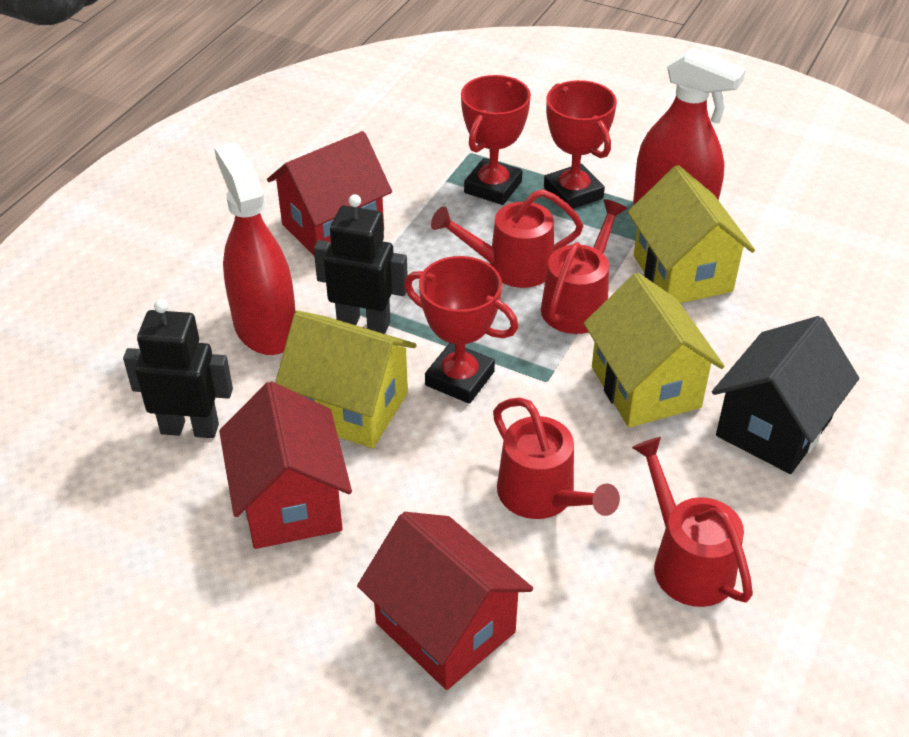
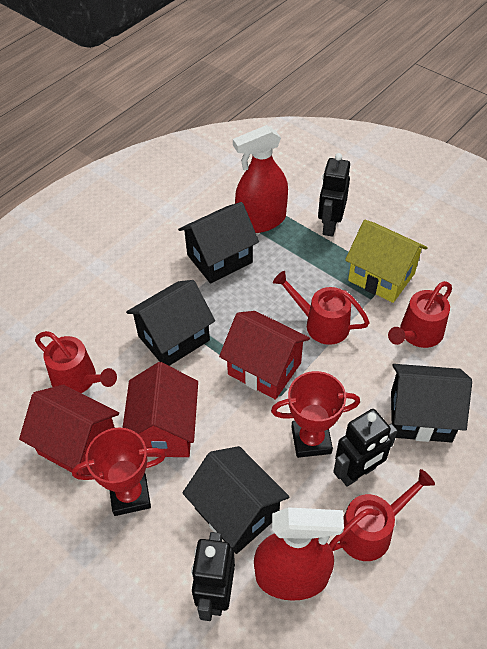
black house: [712,316,859,474] = 1 -> [126,280,215,366] [178,202,259,283] [182,446,289,554] [391,364,472,442] = 4
black robot: [123,299,233,438] [314,194,408,334] = 2 -> [191,532,235,621] [318,153,350,237] [333,409,398,487] = 3
red trophy: [404,256,518,404] [461,75,531,205] [544,80,617,209] = 3 -> [72,428,166,516] [271,371,360,458] = 2
yellow house: [275,311,417,448] [584,273,724,428] [628,165,755,303] = 3 -> [345,220,428,303] = 1

